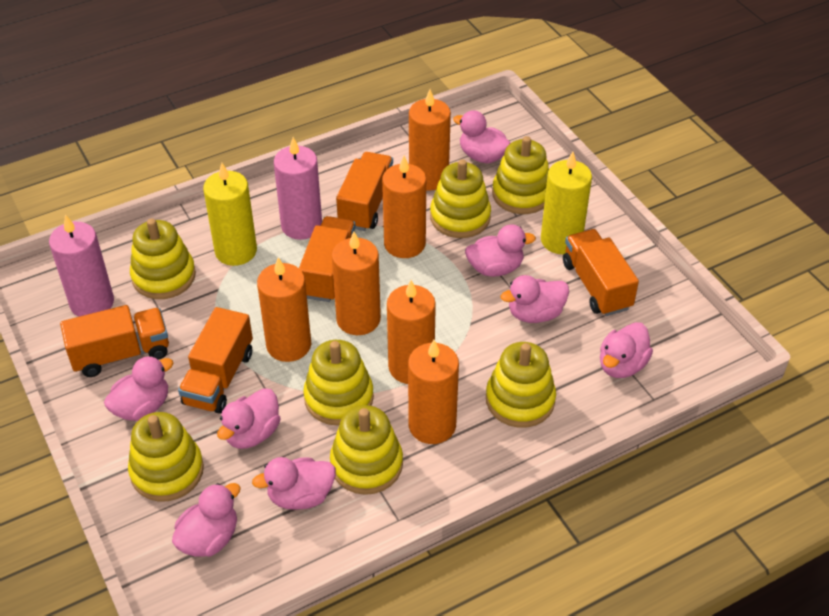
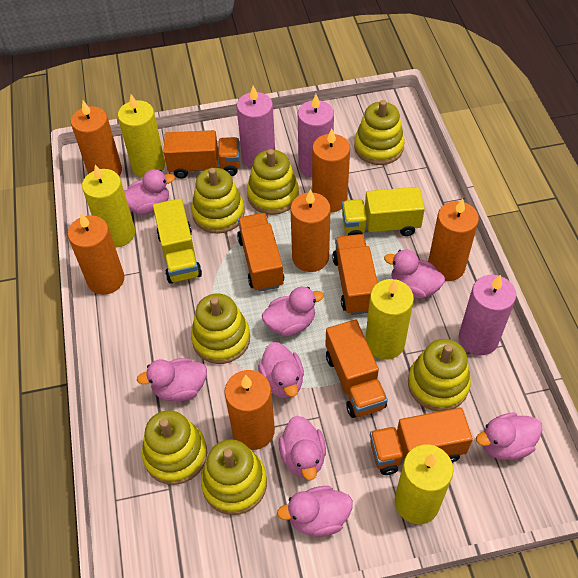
pink candle: [49,214,114,317] [274,137,322,240] = 2 -> [237,86,275,169] [298,94,334,178] [459,275,516,355] = 3
yellow candle: [203,163,257,266] [541,152,592,254] = 2 -> [82,165,135,248] [118,94,165,177] [365,279,414,359] [395,444,453,524] = 4
yellow truck: none = 0 -> [153,198,202,284] [342,187,425,236] = 2

